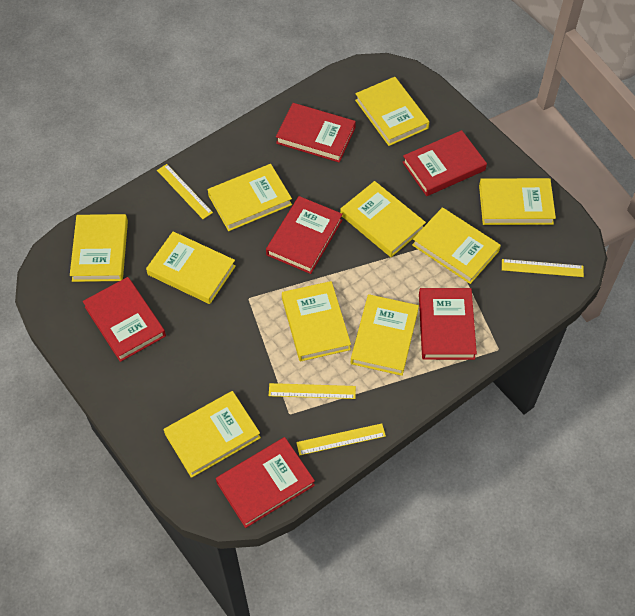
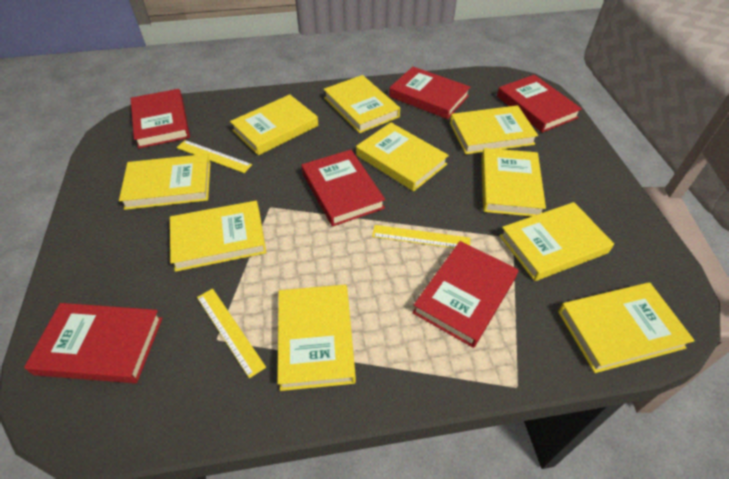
yellow ruler: [157,164,213,219] [269,383,356,399] [296,423,386,455] [502,259,584,277] = 4 -> [176,140,252,173] [197,289,266,378] [372,225,470,248] = 3

